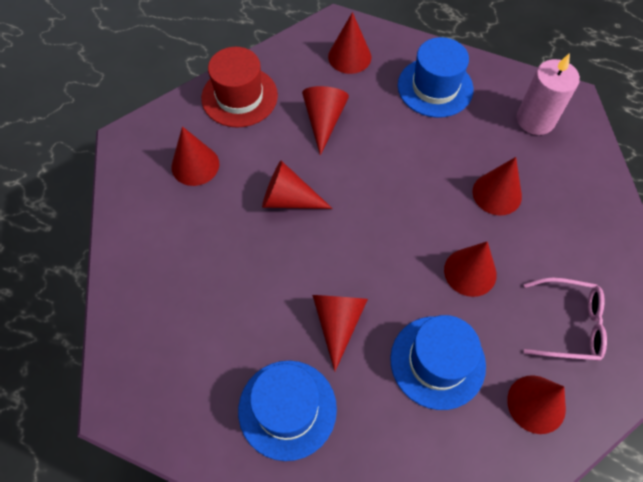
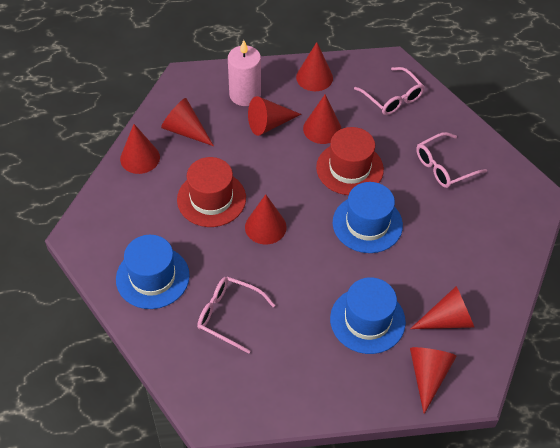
pink glasses: [524,277,607,361] = 1 -> [197,277,275,354] [354,67,425,115] [416,132,487,188] = 3
red hat: [201,47,278,128] = 1 -> [177,157,246,227] [316,127,384,195] = 2

